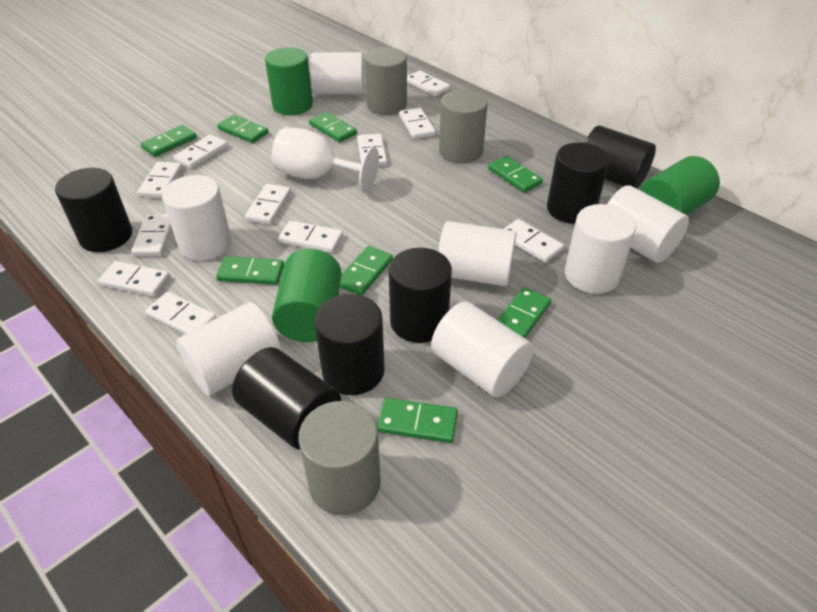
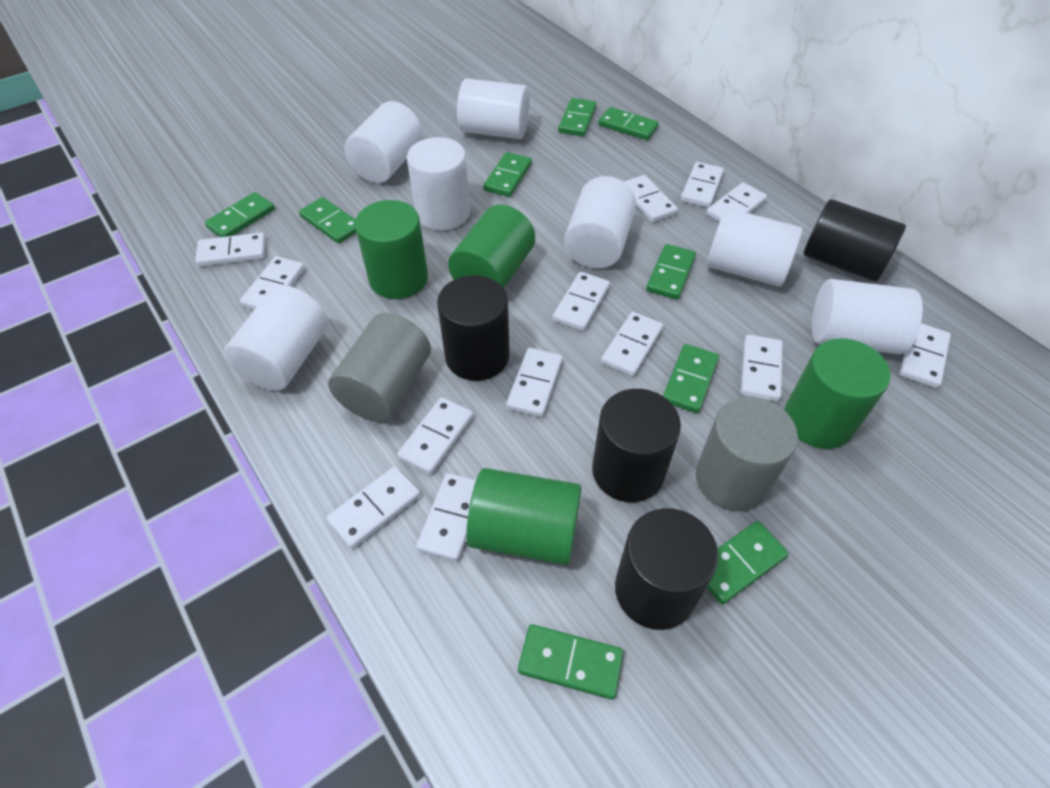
black cylinder: [55,168,132,252] [232,347,341,450] [314,294,385,395] [389,248,452,343] [547,143,609,224] [585,126,656,189] = 6 -> [437,275,510,381] [592,389,681,502] [615,508,719,630] [803,199,906,282] = 4
green cylinder: [265,47,313,115] [272,249,342,342] [639,156,720,215] = 3 -> [355,200,428,299] [448,205,535,288] [466,468,582,565] [784,338,891,449] = 4
green domino: [141,125,197,157] [216,256,284,285] [217,115,269,143] [309,112,357,142] [340,246,393,296] [377,398,458,443] [488,156,543,193] [497,287,551,338] = 8 -> [205,192,275,237] [299,197,356,244] [483,152,532,197] [518,624,624,700] [558,98,596,136] [598,107,659,140] [646,244,696,300] [663,344,719,413] [707,521,789,604] = 9
grey cylinder: [298,401,381,515] [364,47,407,115] [439,89,488,163] = 3 -> [328,313,431,422] [696,397,798,511] = 2
white domino: [98,261,170,297] [131,214,172,256] [137,162,182,198] [145,292,217,334] [173,134,228,169] [245,184,291,224] [278,221,343,253] [357,134,387,166] [399,108,436,139] [407,70,450,97] [504,219,564,263] = 11 -> [195,232,265,266] [240,256,305,309] [327,466,420,549] [397,397,473,474] [416,473,476,561] [506,348,563,417] [552,272,610,331] [601,312,663,376] [624,175,678,222] [681,162,724,208] [706,182,767,222] [741,335,783,401] [900,323,951,388] = 13
white goblet: [272,127,379,193] = 1 -> none = 0

